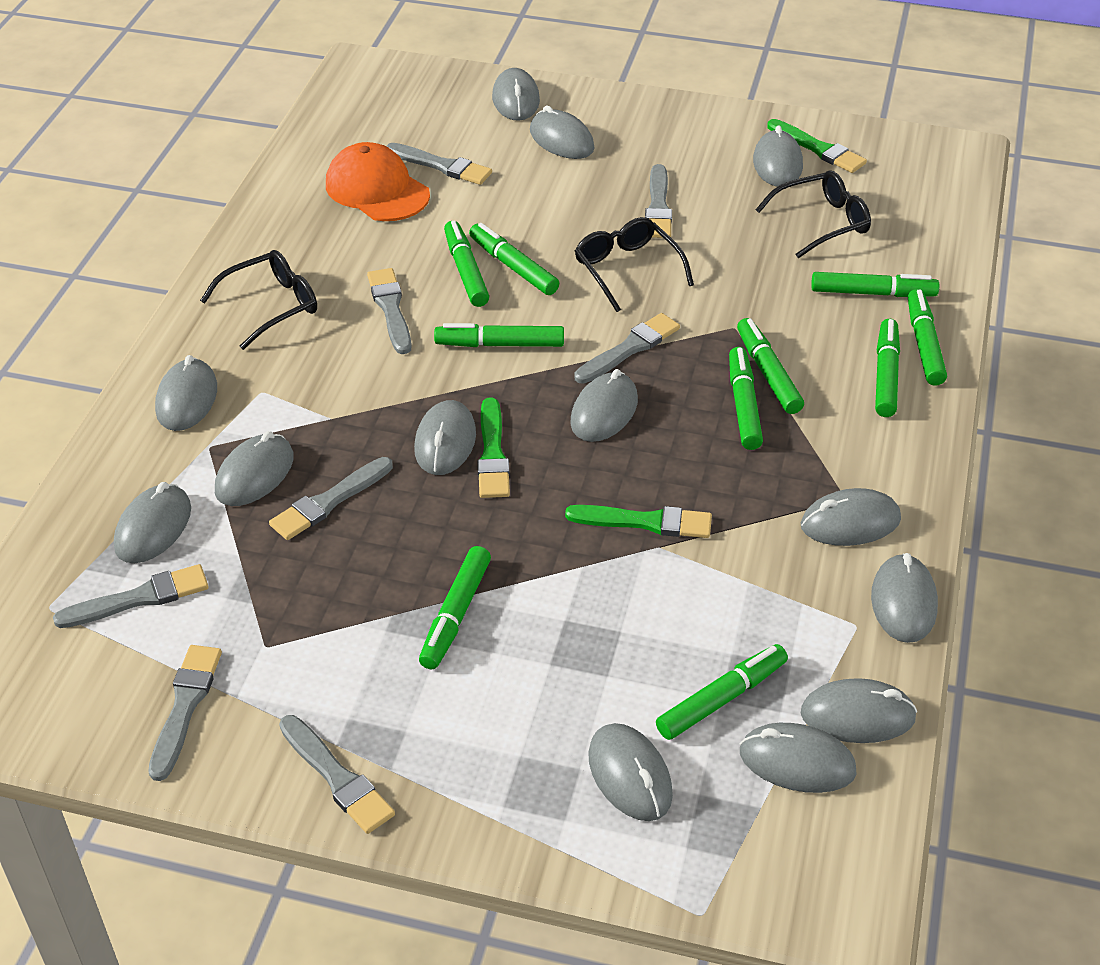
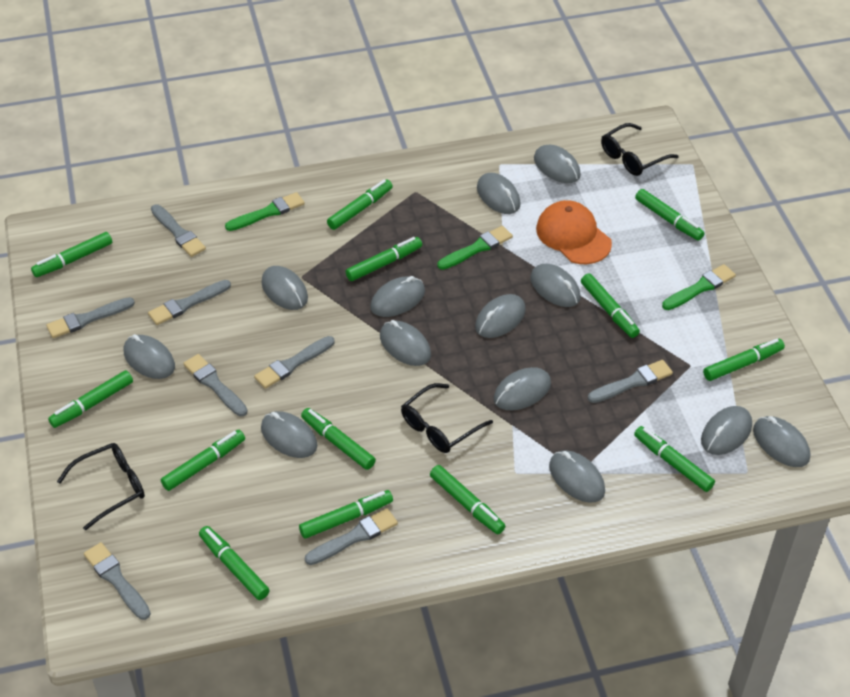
green marker: [419,546,491,669] [434,323,564,347] [444,221,489,307] [469,223,559,295] [656,644,788,740] [729,347,763,450] [737,318,804,414] [811,272,939,297] [875,319,900,417] [908,289,947,386] = 10 -> [31,232,112,277] [48,370,133,428] [161,430,245,491] [199,526,270,600] [299,490,393,539] [301,408,376,470] [327,179,393,230] [345,237,422,281] [430,465,506,534] [581,273,640,338] [634,426,715,492] [635,189,705,241] [703,339,785,381] = 13

